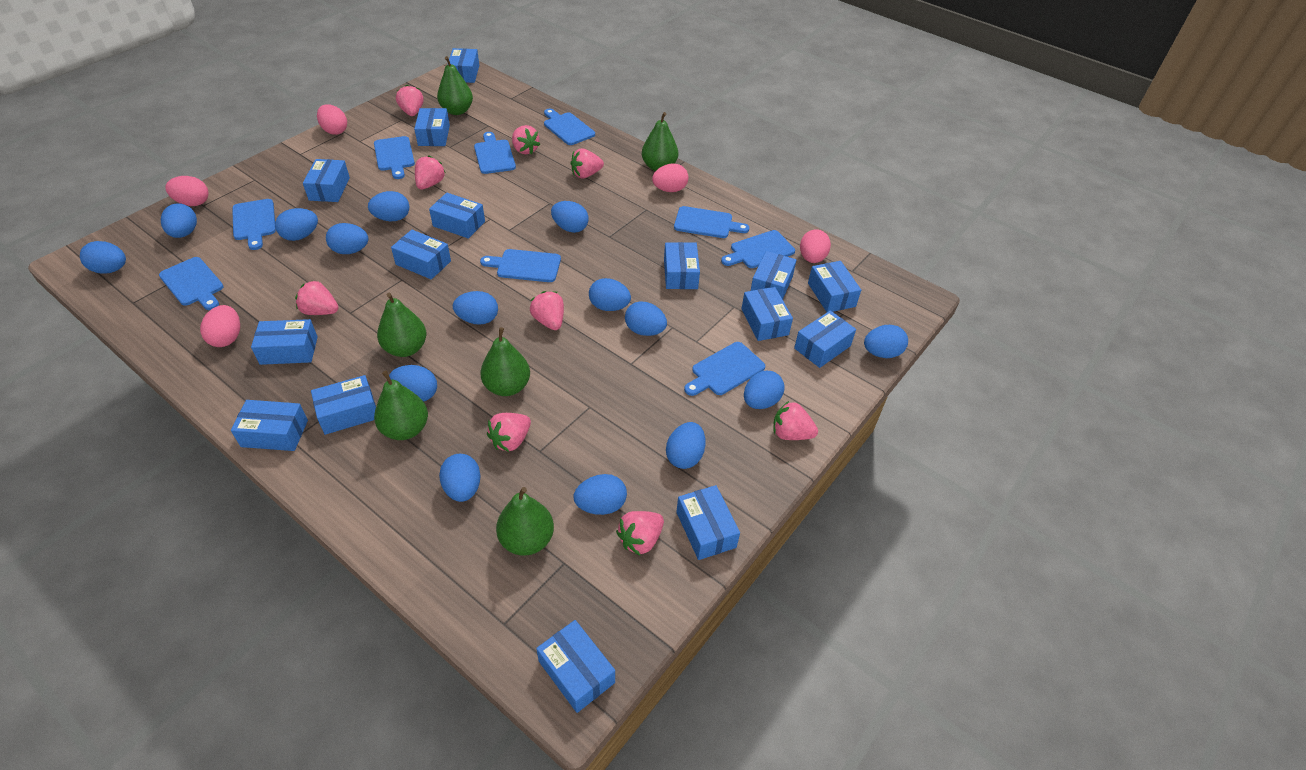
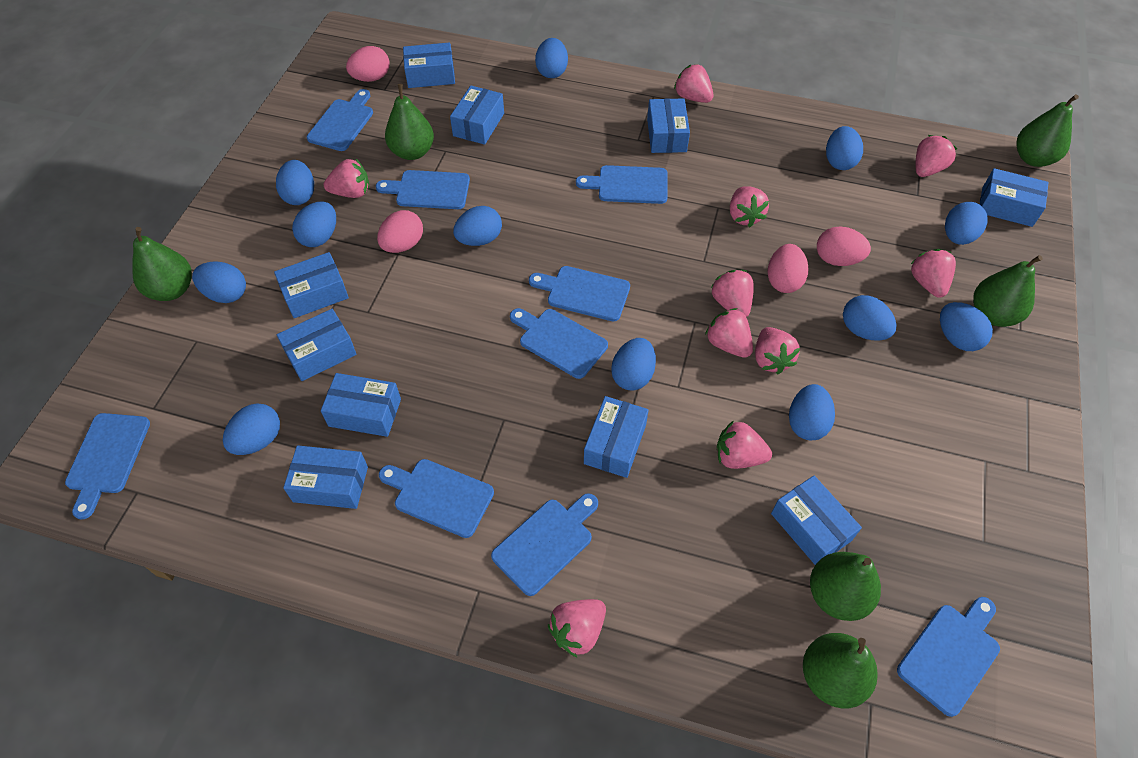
blue box: [231,400,308,451] [251,319,318,365] [303,159,350,202] [311,375,376,435] [391,230,451,279] [414,108,450,146] [429,193,485,239] [447,48,479,83] [536,620,615,713] [664,242,700,289] [676,485,740,560] [741,287,793,341] [751,251,797,299] [794,310,856,368] [808,261,861,312] = 15 -> [274,252,349,318] [277,309,357,381] [283,445,368,509] [321,373,401,437] [403,42,455,88] [450,86,504,145] [584,396,648,478] [647,98,690,153] [771,476,862,565] [980,168,1049,227] = 10
blue egg: [80,241,126,274] [161,203,197,238] [275,208,318,241] [326,223,368,254] [368,191,409,221] [389,365,437,401] [439,454,481,502] [453,291,498,325] [551,201,589,233] [574,474,627,515] [589,278,631,311] [625,301,667,336] [666,422,706,469] [744,371,785,409] [864,325,908,358] = 15 -> [192,261,246,303] [223,403,280,455] [276,160,314,205] [292,202,336,247] [453,206,502,246] [535,38,568,78] [611,338,656,391] [789,384,835,440] [826,126,863,170] [843,295,896,340] [940,302,993,351] [945,202,988,245] = 12
pink egg: [165,176,209,206] [200,305,240,347] [317,104,347,135] [652,163,688,192] [800,229,831,263] = 5 -> [346,46,389,82] [377,210,423,253] [768,244,808,293] [817,226,871,266] = 4
pink strawberry: [295,280,339,315] [396,85,424,116] [415,155,445,189] [487,413,531,452] [512,125,540,155] [530,291,564,330] [570,149,604,178] [616,511,664,555] [773,401,818,440] = 9 -> [324,159,369,198] [548,599,606,658] [674,64,713,103] [705,308,753,358] [711,270,754,317] [717,421,772,469] [730,186,769,227] [755,327,800,374] [911,249,956,298] [915,135,957,177] = 10

